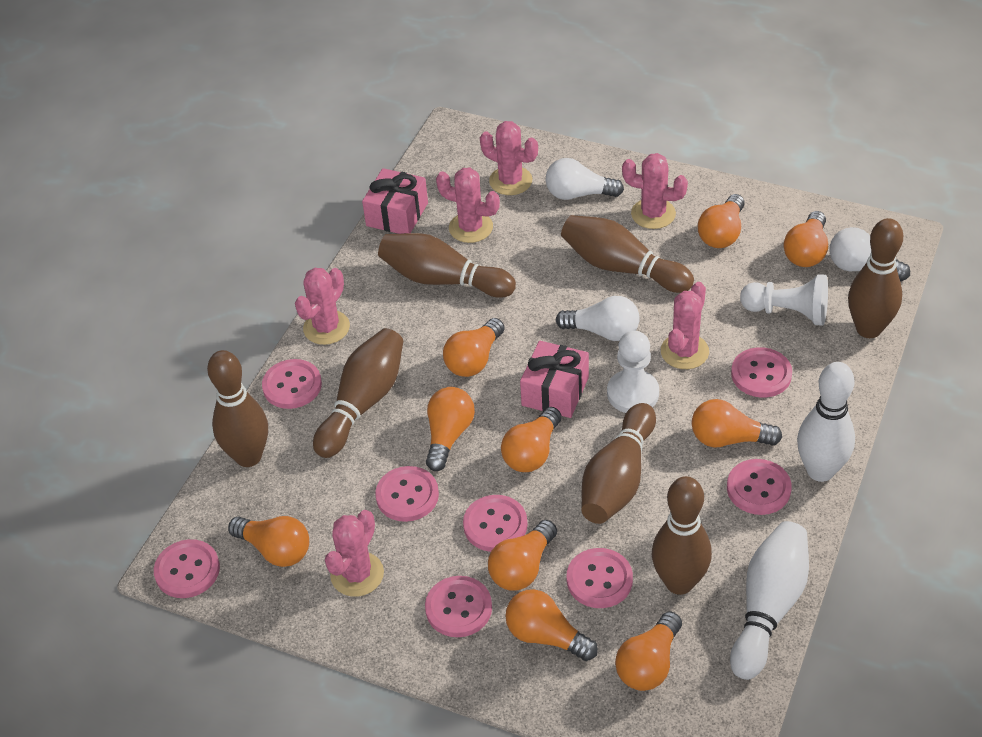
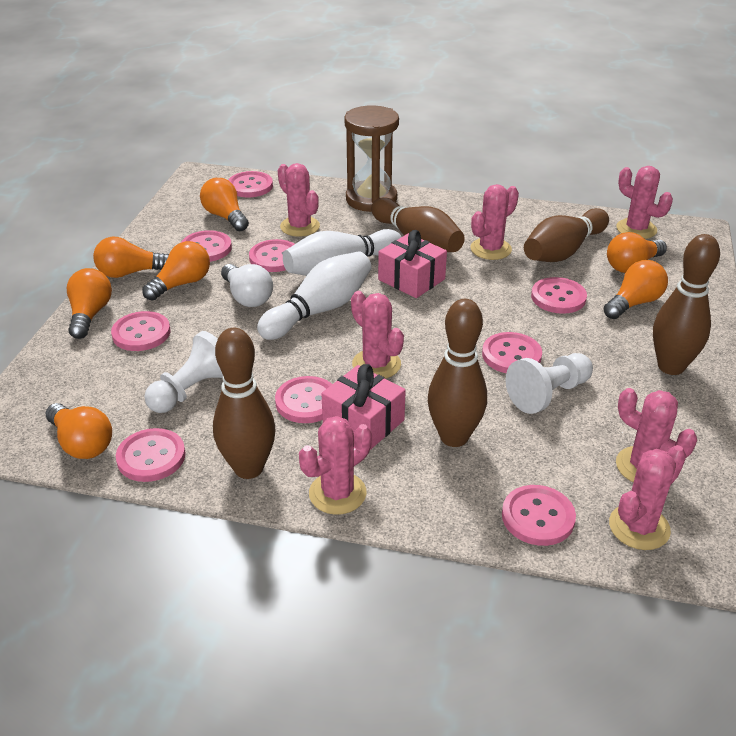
brown bowling pin: [207,350,268,467] [313,328,403,458] [378,233,516,298] [561,215,694,293] [581,403,656,524] [652,476,712,595] [848,218,903,338] = 7 -> [213,328,275,479] [371,197,465,252] [428,299,487,447] [524,208,609,262] [653,234,720,375] = 5
brown hourglass: none = 0 -> [344,105,399,212] = 1
orange light bulb: [228,516,309,567] [426,387,475,471] [443,318,505,377] [488,520,557,590] [501,407,562,472] [505,589,598,661] [615,611,682,691] [692,399,782,447] [698,194,745,248] [784,211,828,267] = 10 -> [45,403,112,459] [67,268,112,339] [93,237,169,278] [142,241,210,301] [200,178,249,231] [604,260,668,319] [607,232,667,273] = 7
pink button: [154,539,220,598] [262,359,322,409] [375,466,439,522] [425,576,492,637] [463,495,527,552] [566,548,633,608] [727,459,792,515] [731,347,792,398] = 8 -> [111,311,171,351] [116,428,185,482] [181,230,232,262] [228,171,273,198] [249,239,294,272] [275,376,332,423] [482,332,542,373] [502,485,576,546] [531,277,587,314] = 9
pink cactus: [295,268,350,345] [325,510,384,597] [436,168,500,243] [480,121,538,195] [622,153,688,229] [661,282,709,369] = 6 -> [278,163,320,237] [299,416,372,515] [351,291,404,379] [470,184,519,260] [609,445,686,550] [616,166,673,239] [616,388,697,483] = 7
white light bulb: [546,158,624,200] [556,296,640,341] [829,227,910,281] = 3 -> [221,264,273,307] = 1

